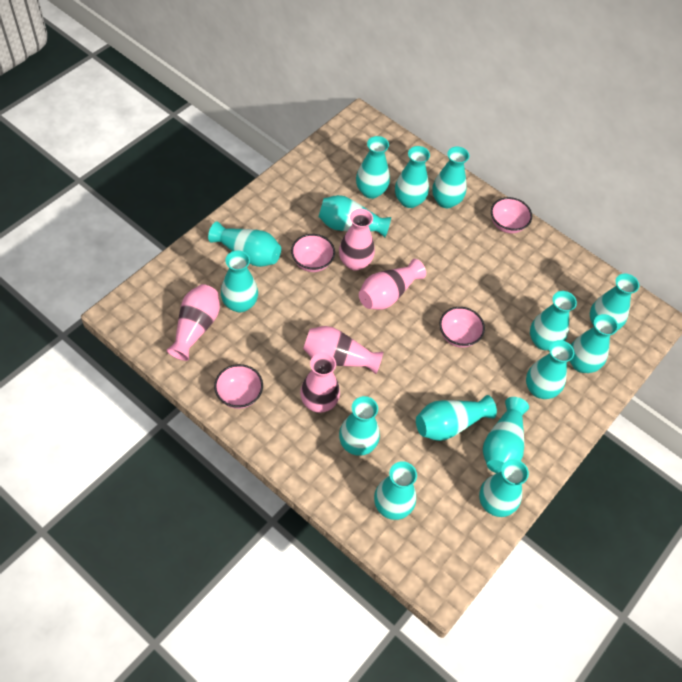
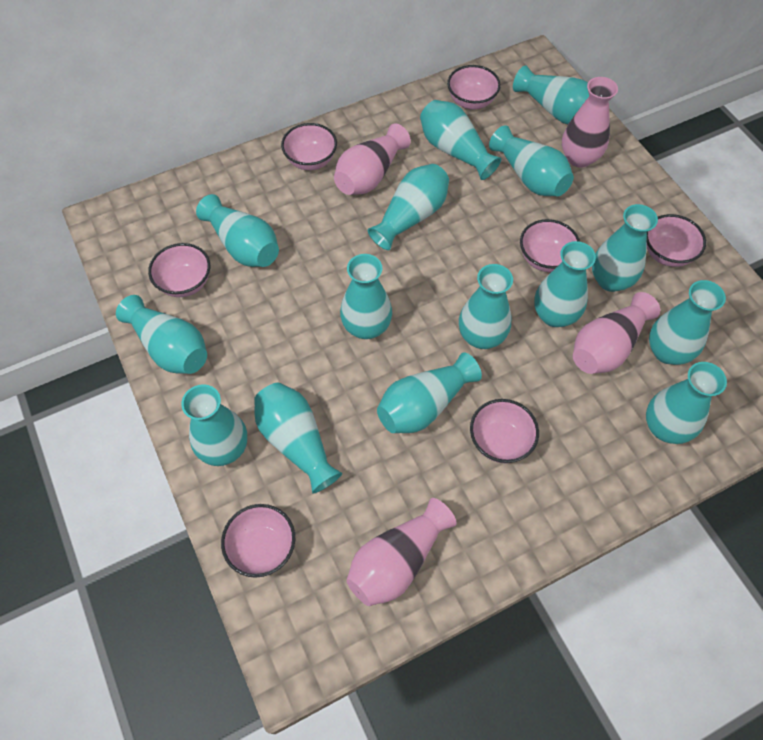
pink bowl: [214,364,263,409] [291,234,335,272] [439,307,485,348] [491,197,532,233] = 4 -> [148,243,210,297] [221,504,295,578] [281,123,337,170] [447,65,501,109] [470,399,539,463] [520,219,580,272] [646,214,706,267] = 7
pink vase: [167,284,220,361] [300,353,340,413] [303,326,383,374] [339,209,375,271] [359,259,426,310] = 5 -> [334,124,411,195] [346,498,457,606] [562,77,618,168] [573,292,660,374] = 4

